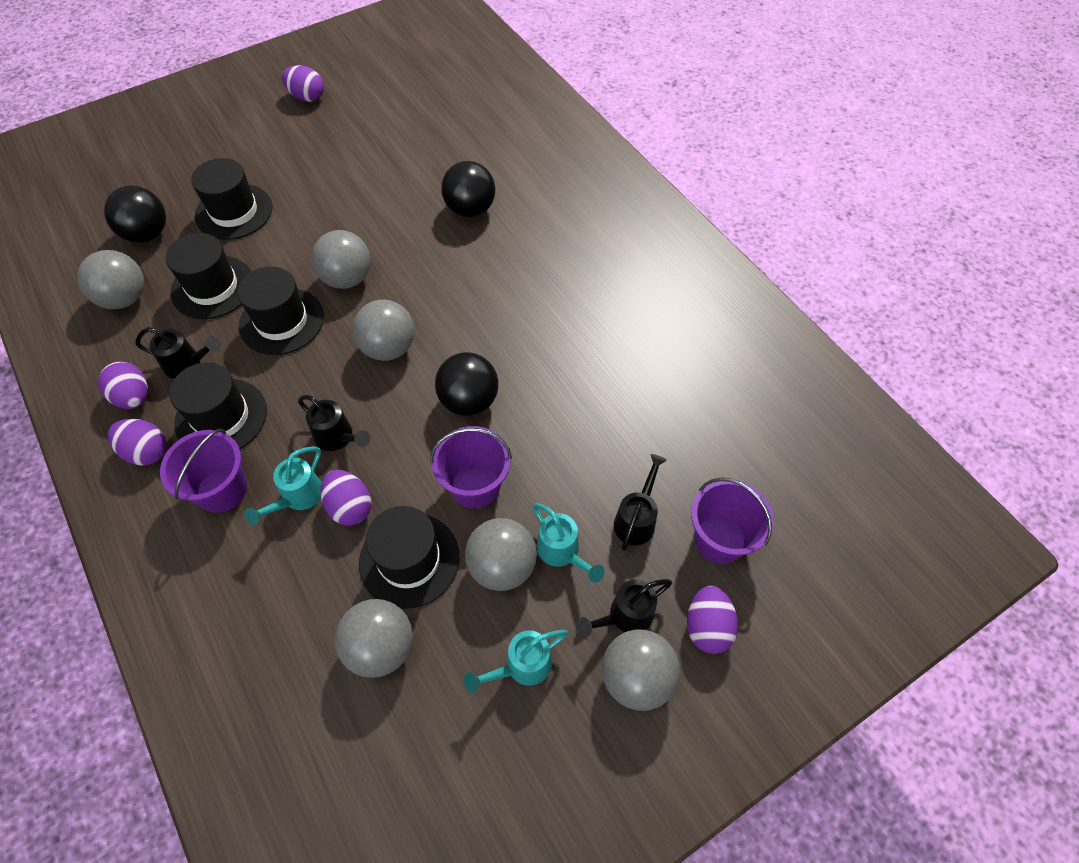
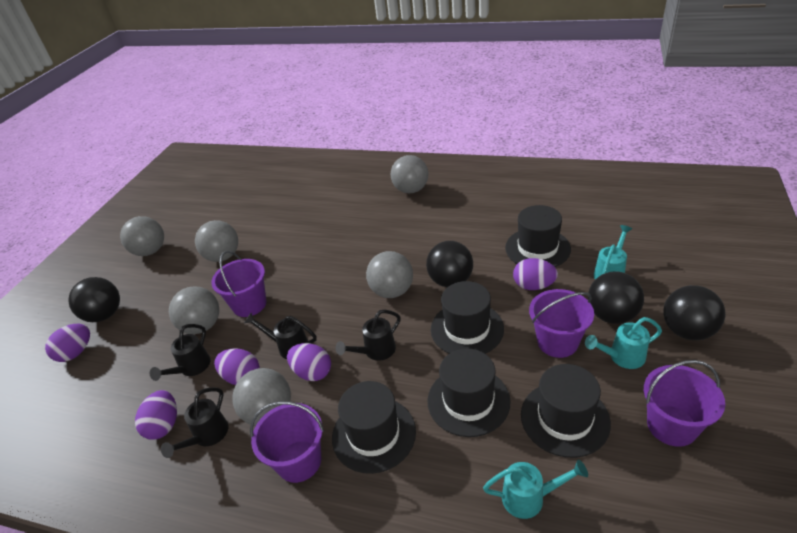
black ball: [104,186,166,243] [435,352,498,416] [441,161,495,217] = 3 -> [68,277,120,322] [426,241,473,287] [588,271,644,324] [663,285,725,340] = 4
purple bucket: [160,428,247,513] [430,426,512,509] [691,477,774,564] = 3 -> [211,251,266,317] [250,401,324,483] [529,289,594,358] [644,360,725,447] = 4

